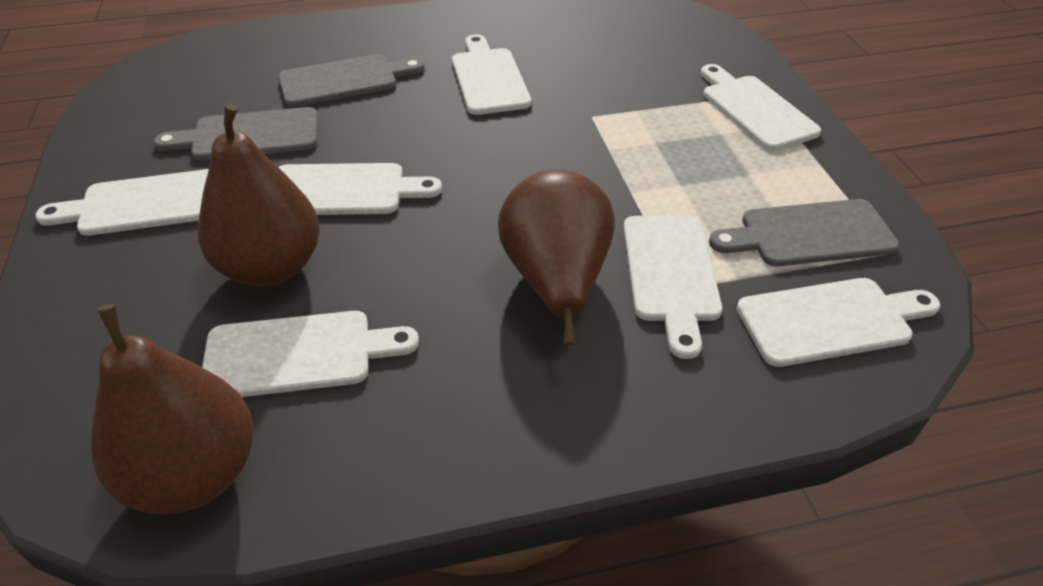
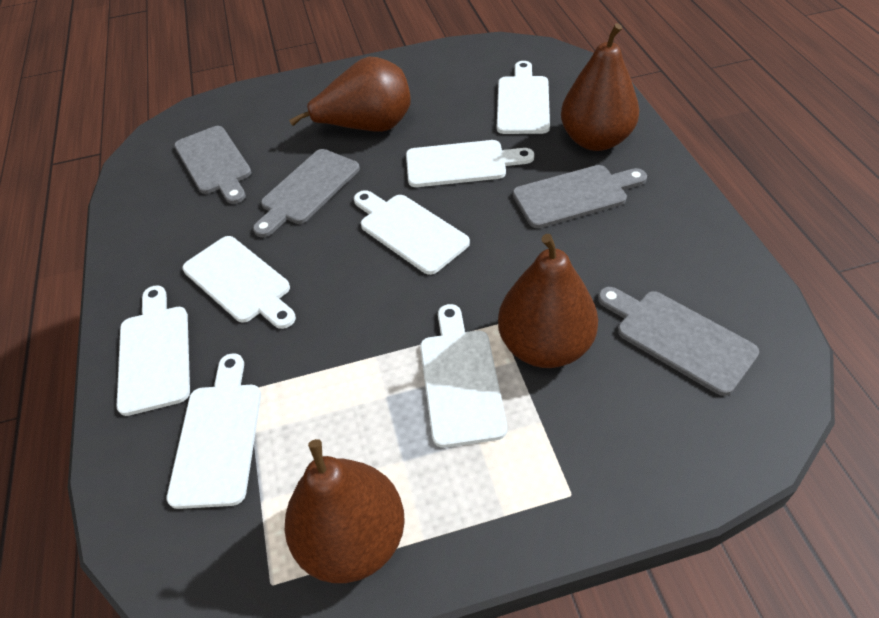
brown pear: [91,304,253,514] [198,103,320,286] [498,169,615,345] = 3 -> [284,439,405,583] [289,56,411,132] [498,234,598,368] [561,23,639,151] = 4
grey cutting board: [154,107,318,160] [278,54,425,107] [709,199,899,267] = 3 -> [174,126,252,204] [253,149,360,237] [513,165,647,228] [598,287,759,396] = 4

